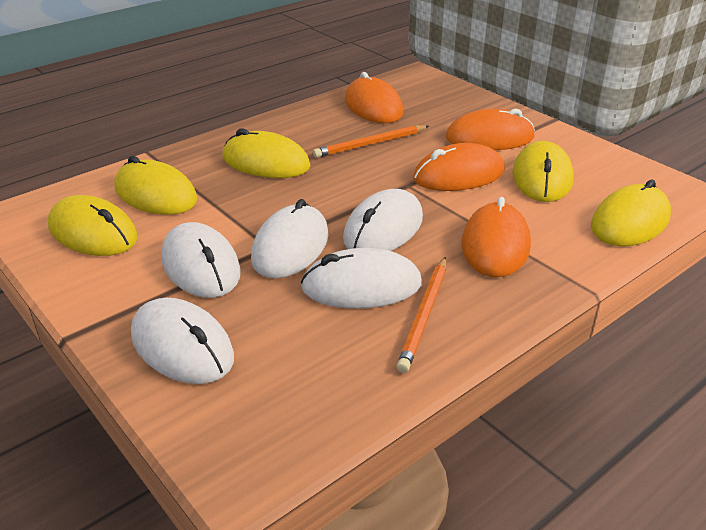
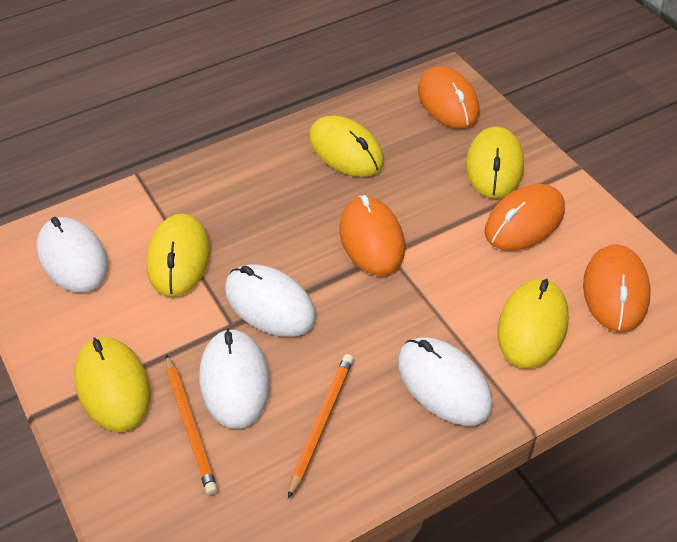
white mouse: [131,298,234,384] [161,222,241,298] [251,199,328,278] [301,248,422,308] [343,189,423,251] = 5 -> [36,217,108,292] [200,328,270,429] [225,264,316,337] [398,337,493,426] = 4

